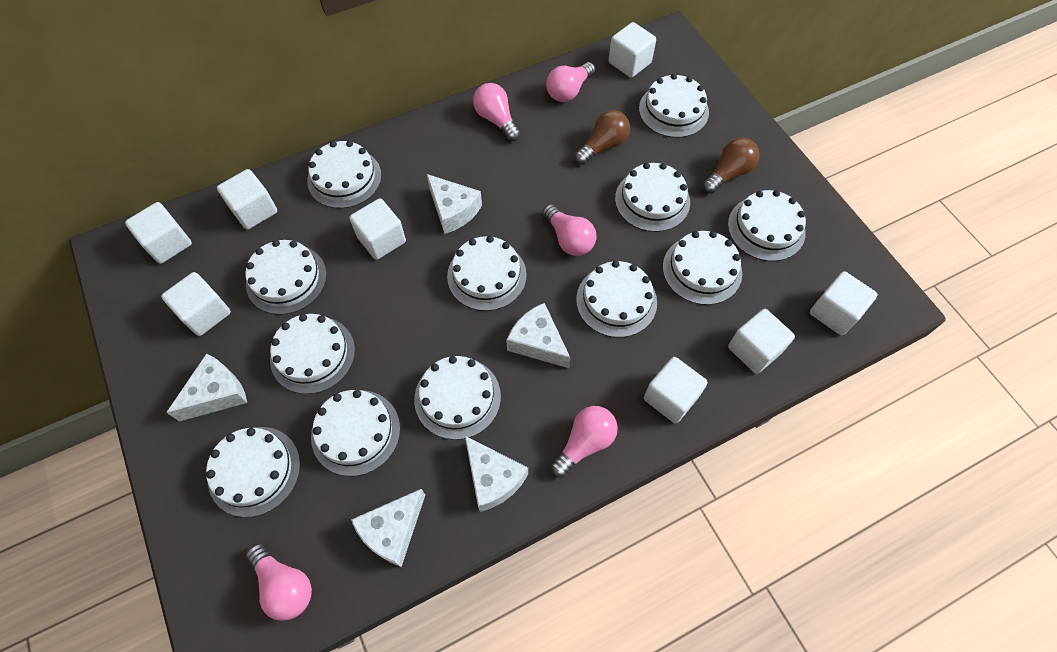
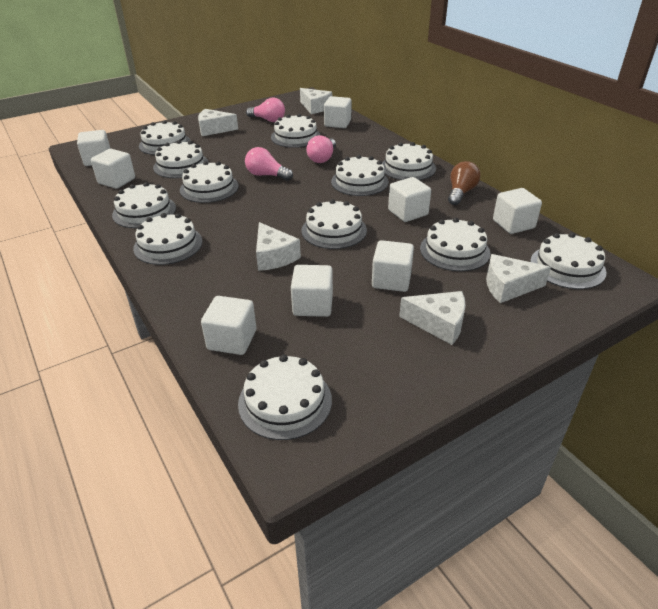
brown light bulb: [574,110,630,165] [702,138,760,194] = 2 -> [448,161,480,205] = 1
pink light bulb: [246,543,312,621] [473,83,520,141] [542,204,597,256] [546,62,595,102] [551,406,618,478] = 5 -> [245,147,293,181] [246,98,285,122] [306,135,336,163] = 3

